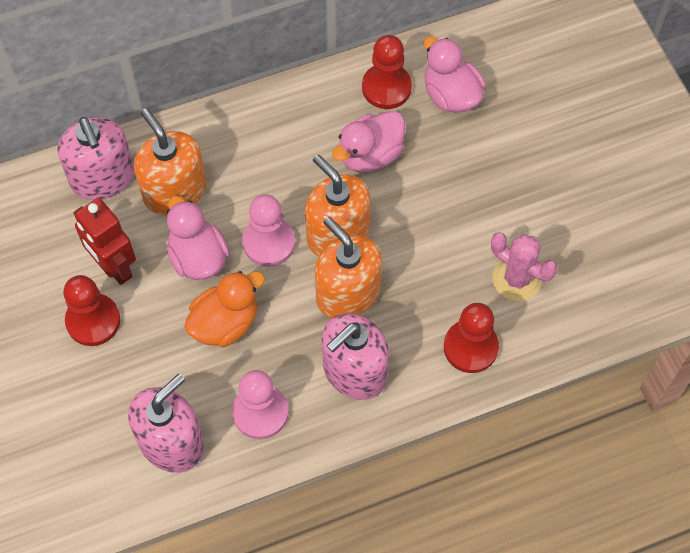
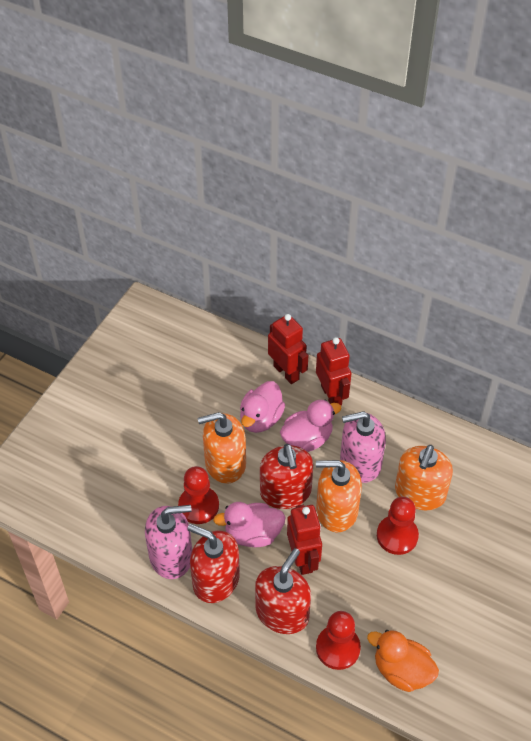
pink cactus: [491,232,558,301] = 1 -> none = 0
pink pawn: [232,370,289,439] [242,194,295,267] = 2 -> none = 0
pink soap dispenser: [58,117,134,200] [128,374,204,473] [322,313,389,400] = 3 -> [145,505,192,579] [340,411,386,483] = 2
red robot: [74,198,136,285] = 1 -> [268,314,308,384] [287,505,322,575] [316,337,351,406] = 3
red soap dispenser: none = 0 -> [188,524,240,603] [255,548,311,634] [260,444,313,509] = 3

